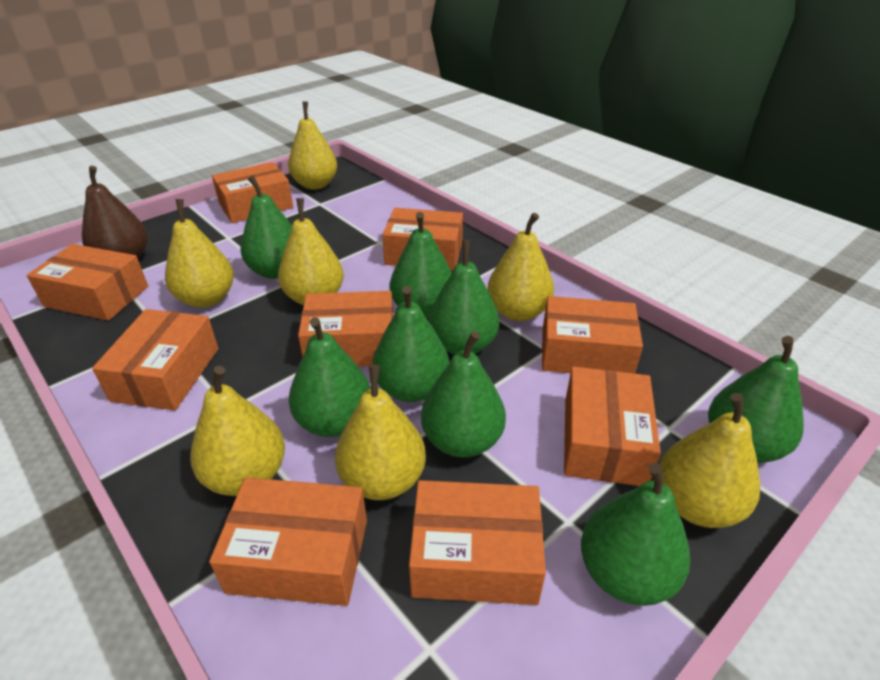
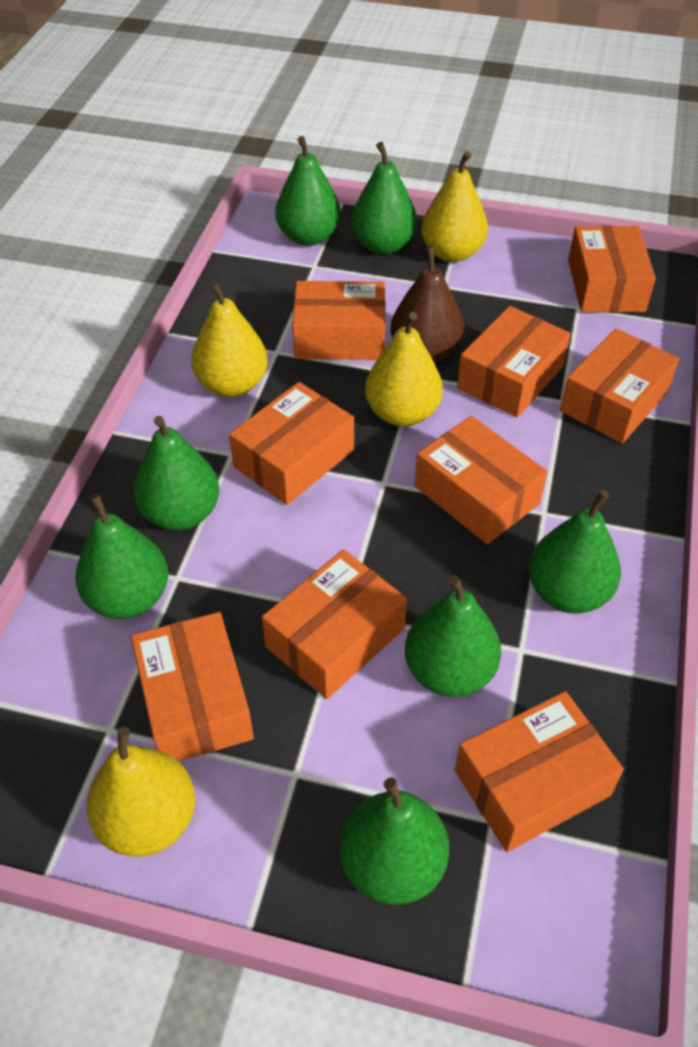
green pear: [240,175,292,279] [289,317,371,437] [372,286,449,402] [390,212,452,318] [421,331,506,458] [429,240,499,355] [581,463,690,606] [708,336,804,463] = 8 -> [75,494,168,619] [133,416,219,530] [275,136,341,246] [340,777,449,905] [351,142,417,255] [405,575,501,697] [529,490,621,613] = 7
yellow pear: [165,199,234,308] [190,366,285,496] [278,198,344,305] [288,101,337,190] [335,364,426,500] [487,213,554,321] [660,393,760,528] = 7 -> [87,727,195,857] [191,281,268,397] [365,312,443,427] [421,151,488,262] = 4

